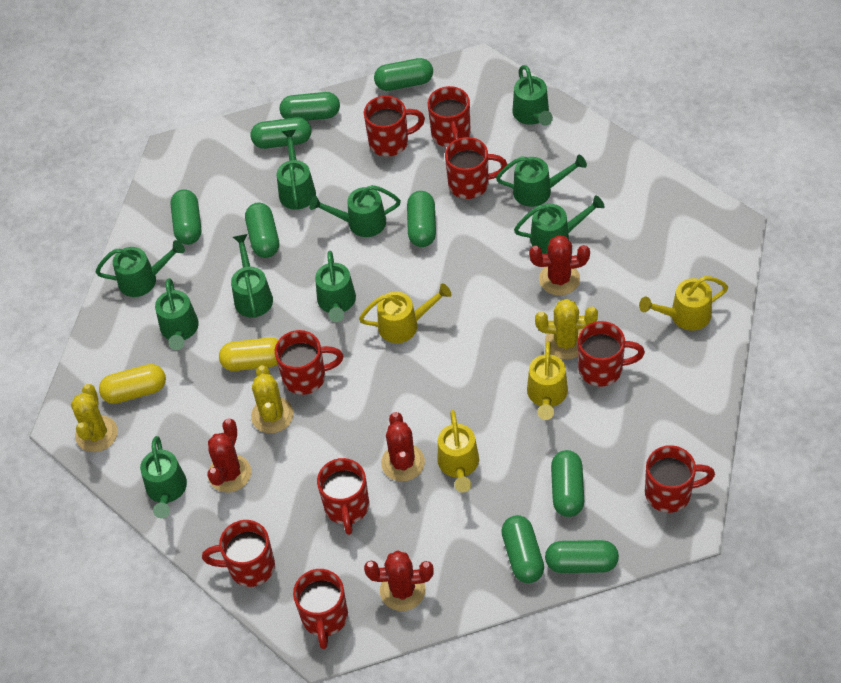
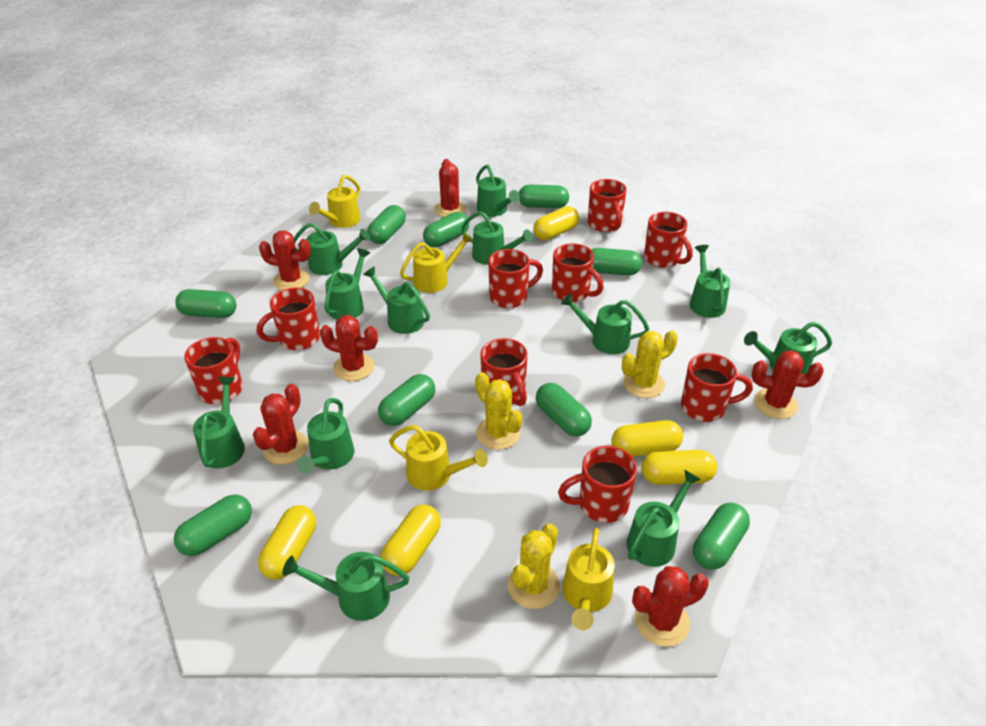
green watering can: [95,240,185,297] [140,436,187,518] [155,278,199,350] [231,234,273,318] [277,130,316,210] [309,185,401,237] [315,251,356,322] [496,155,587,207] [512,65,553,126] [514,195,605,254] = 10 -> [193,377,245,469] [282,552,410,621] [294,223,370,275] [297,398,354,474] [324,248,370,319] [363,266,430,334] [461,211,533,265] [476,165,520,217] [561,293,649,354] [627,469,701,567] [690,245,730,318] [744,322,832,374] = 12
red cactus: [208,419,251,493] [364,550,434,611] [381,412,425,481] [529,235,590,296] = 4 -> [253,384,308,465] [259,230,311,290] [320,315,378,381] [434,159,466,217] [632,566,709,647] [752,350,824,419] = 6
yellow capsule: [99,364,166,404] [219,337,279,371] = 2 -> [258,505,316,580] [381,505,441,576] [533,206,579,240] [611,420,683,457] [641,450,717,485] = 5

